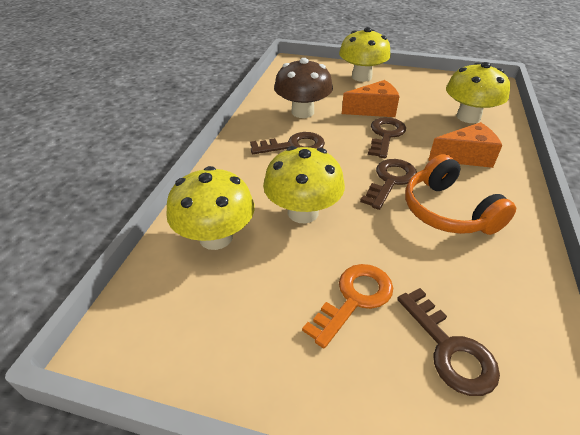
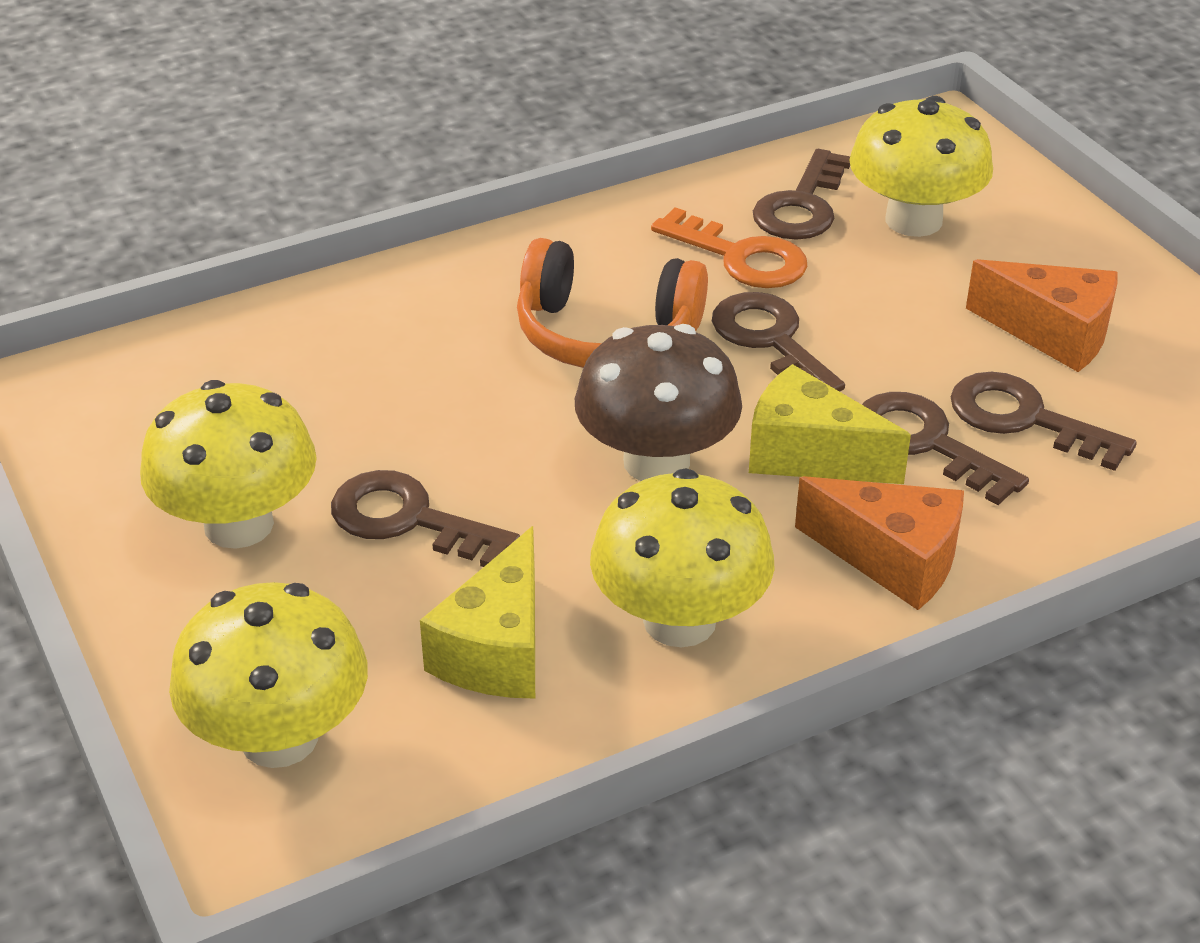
brown key: [250,132,325,154] [360,159,417,210] [368,117,406,158] [397,288,500,396] = 4 -> [331,470,520,567] [712,292,845,392] [753,149,850,240] [862,392,1029,505] [950,372,1137,471] = 5
yellow cheese: none = 0 -> [420,526,535,699] [749,364,911,484] = 2

